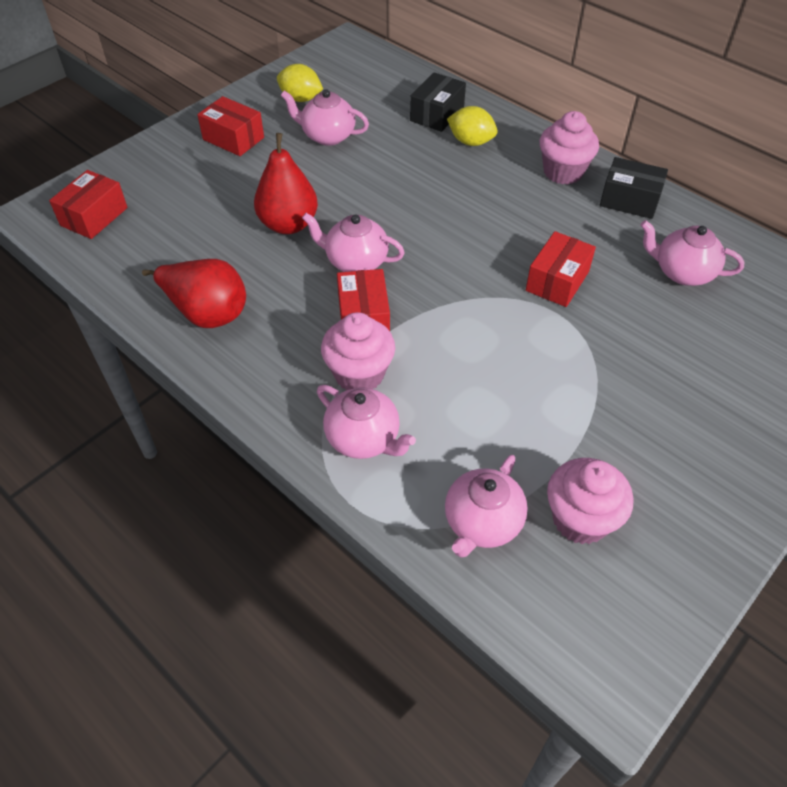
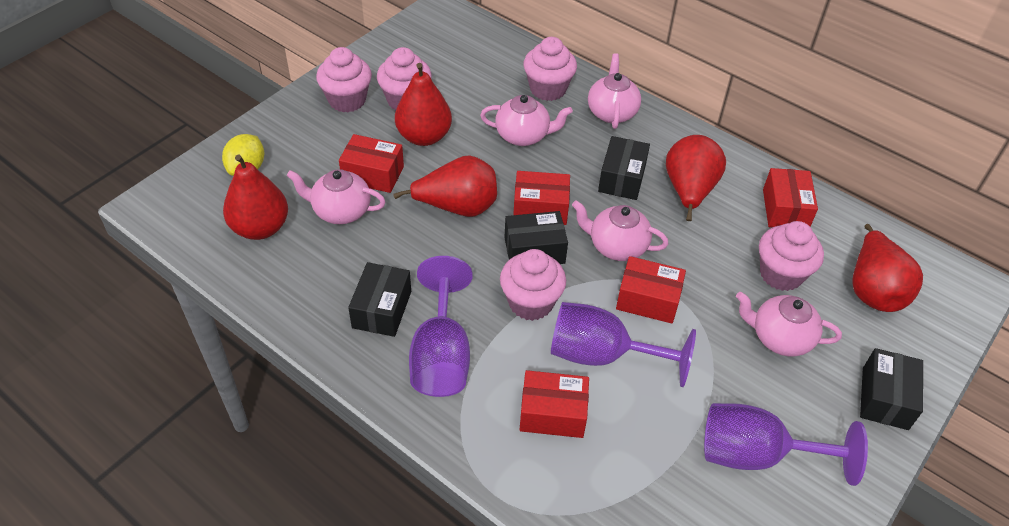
black box: [410,72,466,132] [600,157,668,219] = 2 -> [348,262,411,337] [504,211,568,264] [598,136,650,200] [860,348,923,430] = 4
pink cupcake: [321,312,395,390] [540,111,599,185] [547,458,634,545] = 3 -> [316,47,372,112] [377,47,432,111] [500,249,566,321] [524,37,577,101] [759,221,824,291] = 5
purple goblet: none = 0 -> [409,256,472,397] [551,302,696,387] [704,403,868,486] = 3
red box: [49,170,128,239] [197,96,264,156] [337,269,390,331] [526,231,596,307] = 4 -> [339,134,404,193] [513,171,570,225] [520,370,589,438] [616,256,686,324] [763,168,818,228] = 5
red pear: [142,259,246,328] [254,133,318,234] = 2 -> [223,155,288,240] [393,155,497,217] [395,63,452,146] [666,135,726,221] [852,224,923,312] = 5
yellow lemon: [277,64,323,102] [447,106,498,146] = 2 -> [222,134,264,176] = 1

